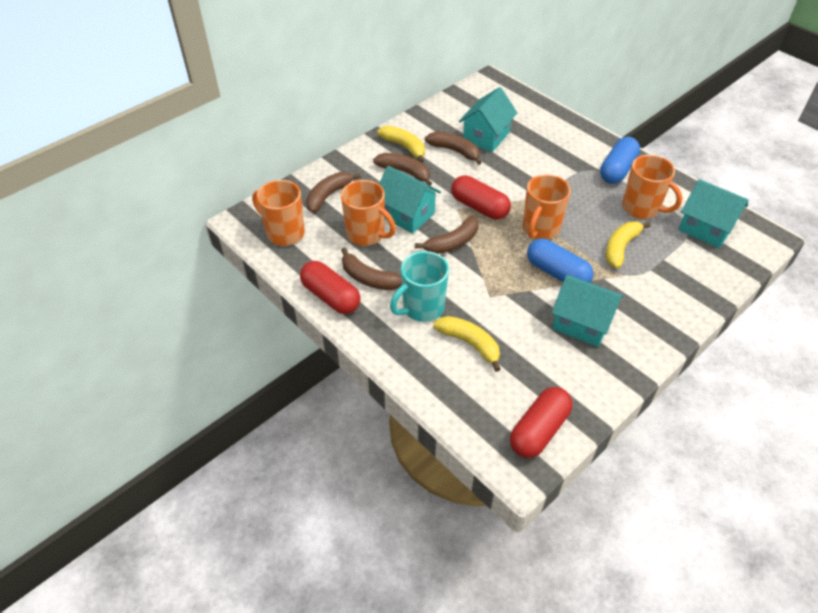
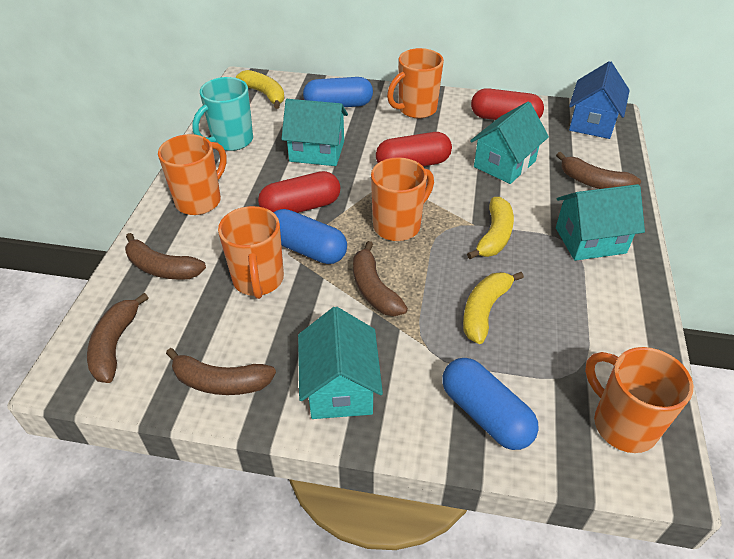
blue capsule: [527,238,594,283] [600,137,640,184] = 2 -> [273,209,347,264] [303,77,373,107] [442,358,539,450] = 3
blue house: none = 0 -> [569,61,630,139] = 1
orange mug: [252,180,305,246] [341,180,396,246] [523,174,571,240] [622,155,682,219] = 4 -> [158,134,227,215] [218,206,284,299] [371,157,434,241] [387,48,444,118] [585,347,693,453] = 5

